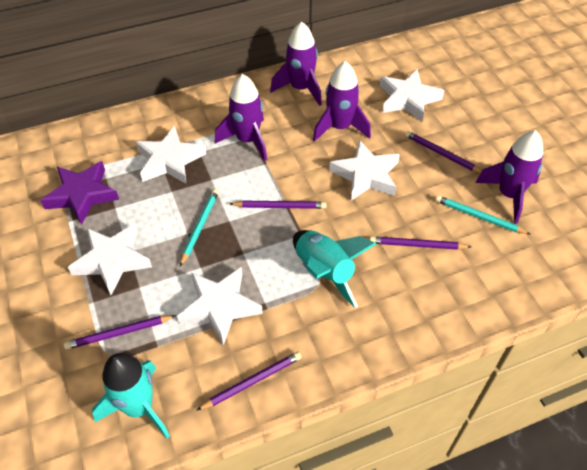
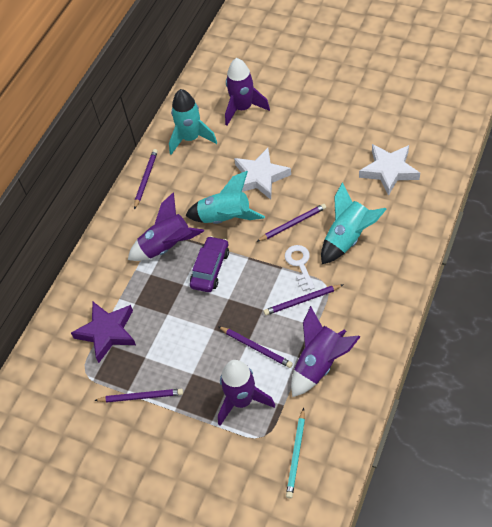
purple car: none = 0 -> [190,236,229,292] = 1
turquoise pencil: [180,189,219,266] [435,195,530,234] = 2 -> [286,408,305,498] = 1
turquoise rocket: [92,353,170,438] [293,230,376,308] = 2 -> [169,89,217,155] [185,171,265,224] [321,182,387,264] = 3
white key: none = 0 -> [285,245,315,291] = 1
white star: [68,224,152,295] [136,126,206,184] [177,267,263,345] [329,140,400,201] [380,69,444,122] = 5 -> [234,148,291,200] [359,144,420,196] = 2

